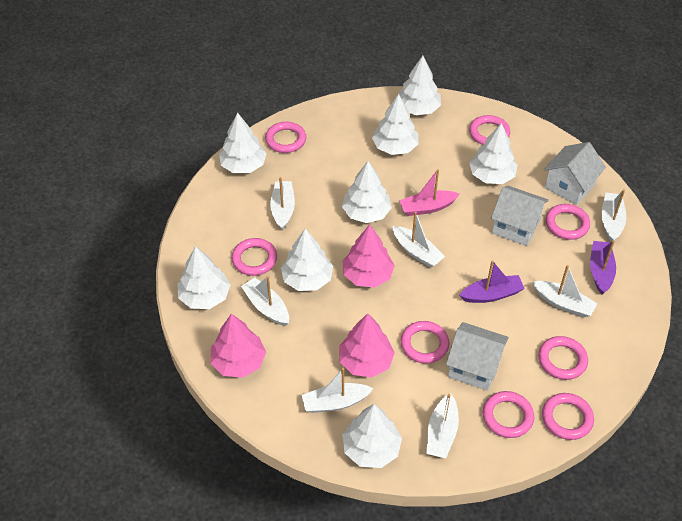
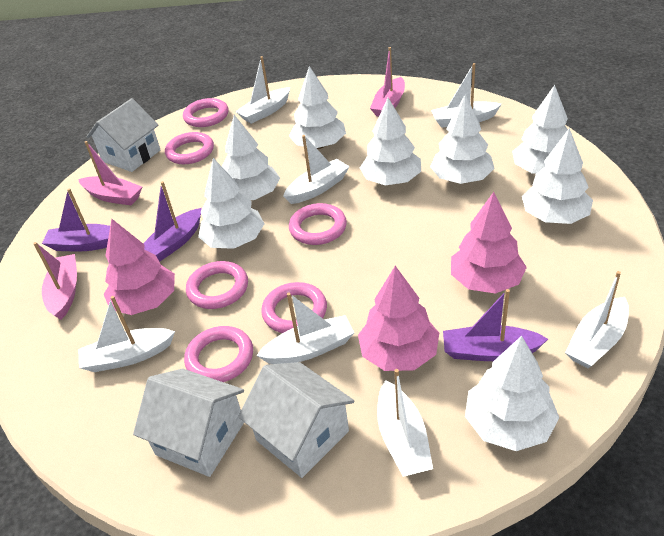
pink boat: [399,169,460,216] = 1 -> [33,242,77,320] [78,141,142,205] [370,47,405,117] = 3
pink ring: [232,238,277,276] [265,122,306,153] [401,321,450,363] [469,115,510,145] [482,391,534,438] [538,336,588,380] [542,393,594,440] [546,204,590,240] = 8 -> [165,132,214,164] [183,98,229,127] [184,326,253,382] [186,261,248,309] [261,282,327,333] [289,203,347,245] = 6
purple boat: [459,260,525,303] [590,241,616,294] = 2 -> [42,188,110,251] [143,181,202,262] [443,289,548,361] = 3

